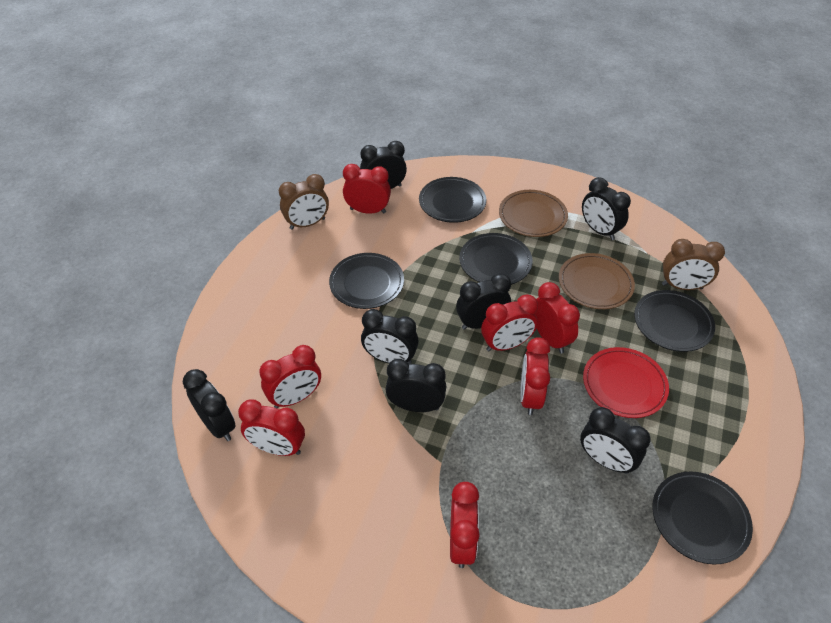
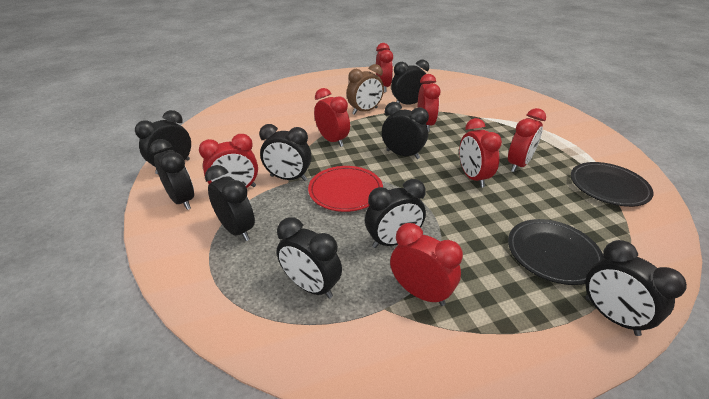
black clock: [183,369,236,441] [360,141,407,189] [361,309,419,364] [386,359,446,412] [456,273,511,330] [580,407,651,474] [582,177,631,240] = 7 -> [135,110,191,174] [150,139,194,210] [205,165,255,241] [259,124,312,181] [277,217,342,299] [365,179,426,248] [382,102,429,159] [391,59,429,105] [585,240,687,336] = 9
black plate: [329,253,404,309] [419,177,486,223] [459,233,533,285] [634,290,715,352] [652,471,753,565] = 5 -> [508,219,604,285] [571,162,654,207] = 2
brown clock: [279,174,329,230] [662,239,725,290] = 2 -> [347,64,384,115] = 1
brown plate: [499,190,568,237] [559,253,635,309] = 2 -> none = 0

